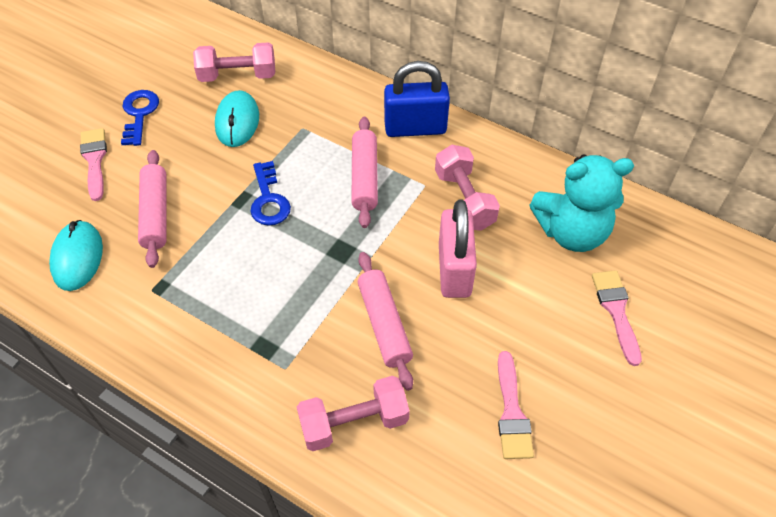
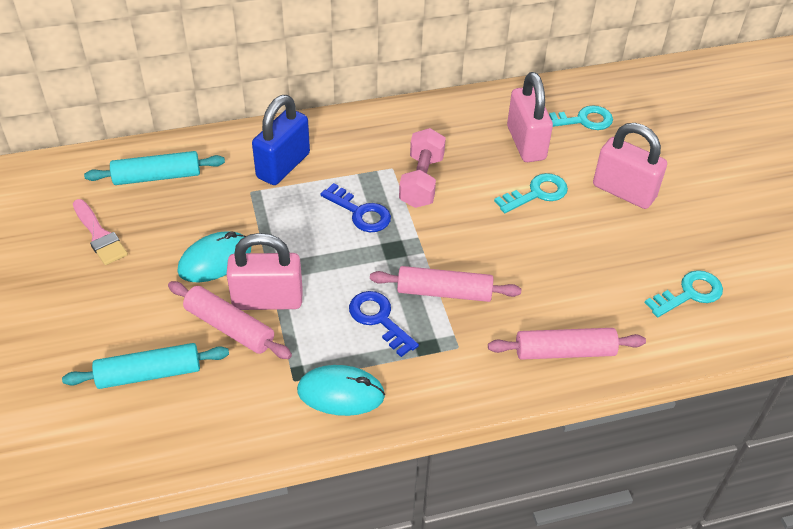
pink brush: [80,128,107,201] [498,351,534,459] [592,270,642,366] = 3 -> [73,199,128,265] = 1
pink dumbbell: [193,42,275,82] [297,376,410,451] [435,144,500,231] = 3 -> [399,128,446,208] = 1
pink padlock: [439,200,477,298] = 1 -> [227,233,303,310] [507,72,553,162] [593,123,667,209] = 3
turquoise key: none = 0 -> [494,173,568,213] [549,105,613,130] [644,270,723,317] = 3
turquoise rolling pin: none = 0 -> [62,343,229,389] [84,151,225,185] = 2
turquoise teddy bear: [530,155,634,252] = 1 -> none = 0

